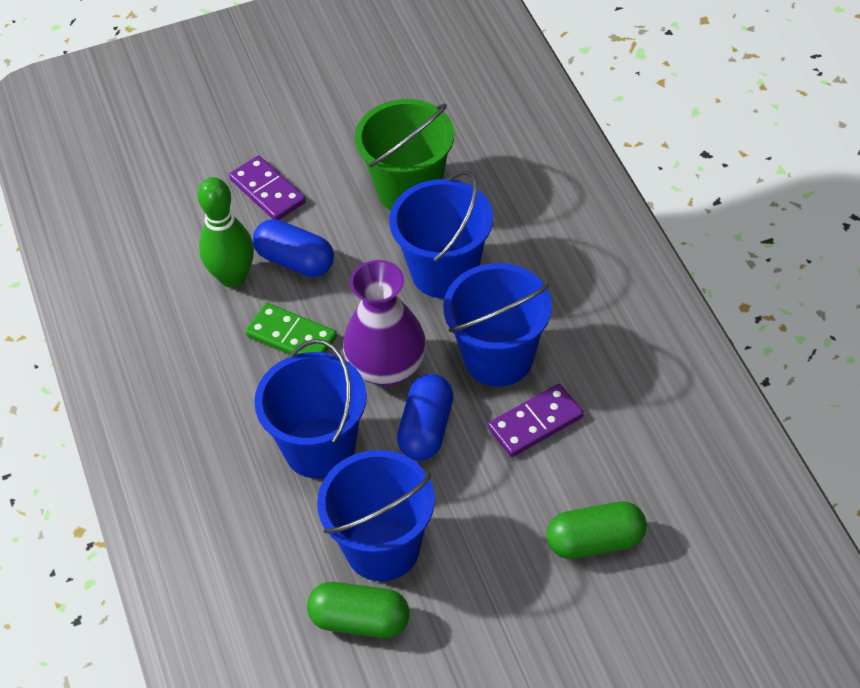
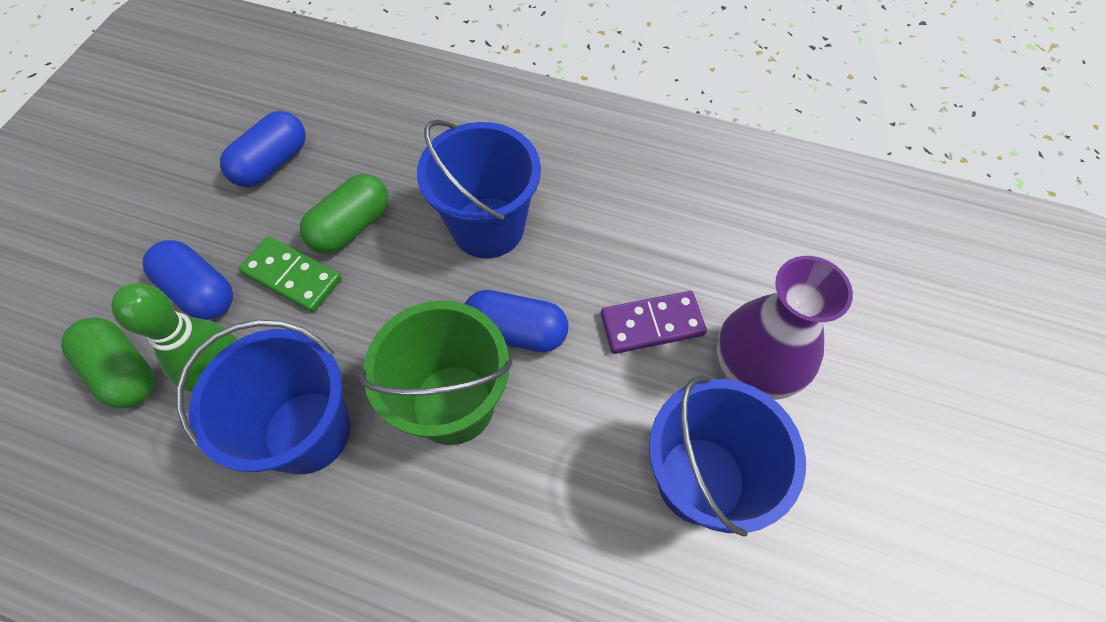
blue bucket: [254,339,367,479] [317,450,435,581] [389,170,493,298] [443,263,552,387] = 4 -> [177,320,351,474] [417,120,541,258] [649,375,806,537] = 3
blue capsule: [253,219,334,277] [397,374,453,461] = 2 -> [143,240,233,320] [220,111,305,187] [465,290,569,352] = 3
purple domino: [229,155,306,220] [488,384,584,457] = 2 -> [601,291,707,354] = 1

